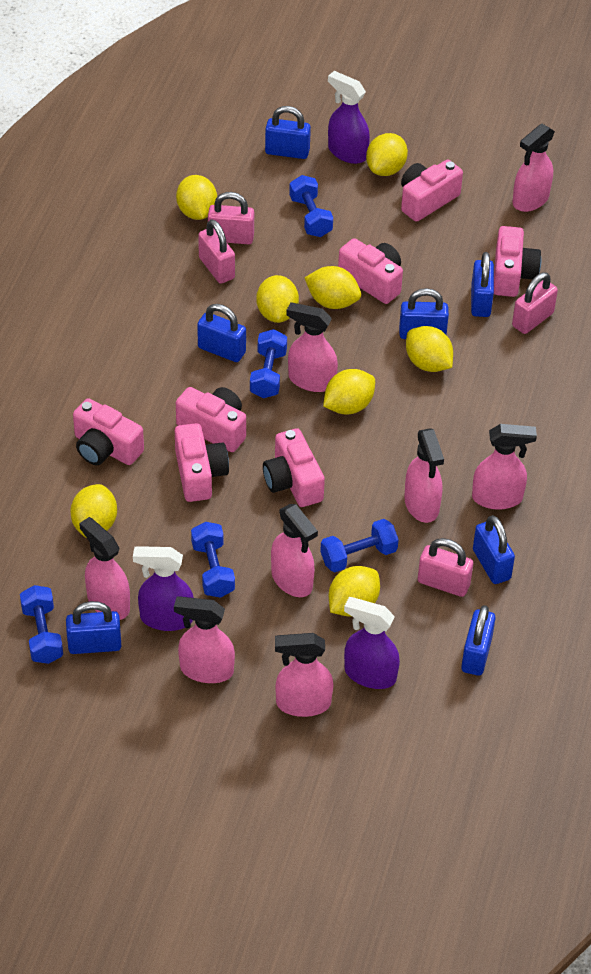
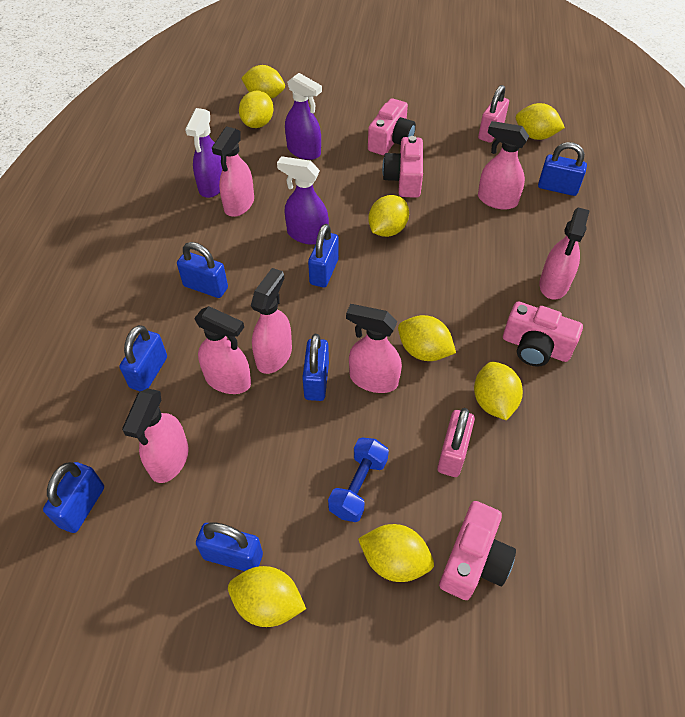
blue dumbbell: [20,585,63,664] [191,522,235,598] [250,329,287,398] [289,175,333,237] [320,519,399,572] = 5 -> [328,438,389,522] = 1
pink camera: [73,398,144,465] [175,423,229,502] [176,387,246,452] [263,428,325,507] [338,238,403,304] [401,160,463,222] [494,226,541,297] = 7 -> [368,98,416,155] [382,136,423,198] [439,501,516,600] [503,301,583,367] = 4
pink padlock: [198,219,235,284] [208,192,254,244] [418,538,473,597] [512,272,558,334] = 4 -> [437,408,475,477] [478,85,509,143] = 2
pink spray bottle: [79,517,130,620] [174,596,235,683] [271,504,318,597] [275,633,334,717] [286,302,338,392] [404,428,444,523] [472,424,537,510] [512,124,555,212] = 8 -> [122,388,188,483] [194,306,251,394] [212,126,254,217] [251,268,292,374] [346,304,402,393] [478,121,529,210] [539,208,590,300] = 7

